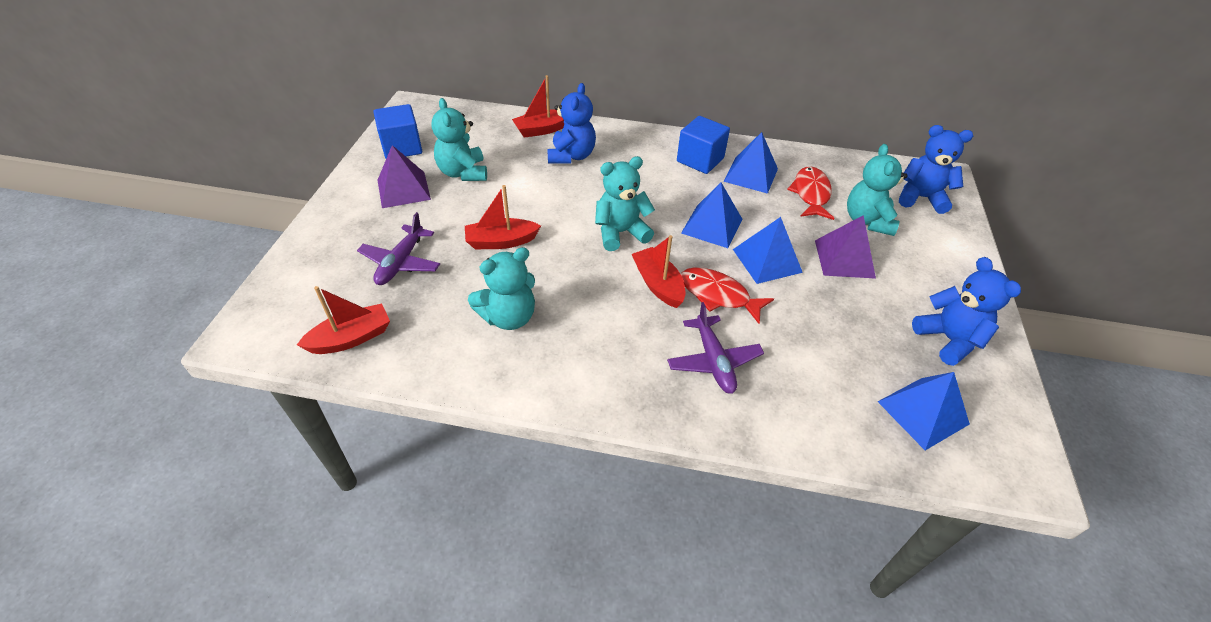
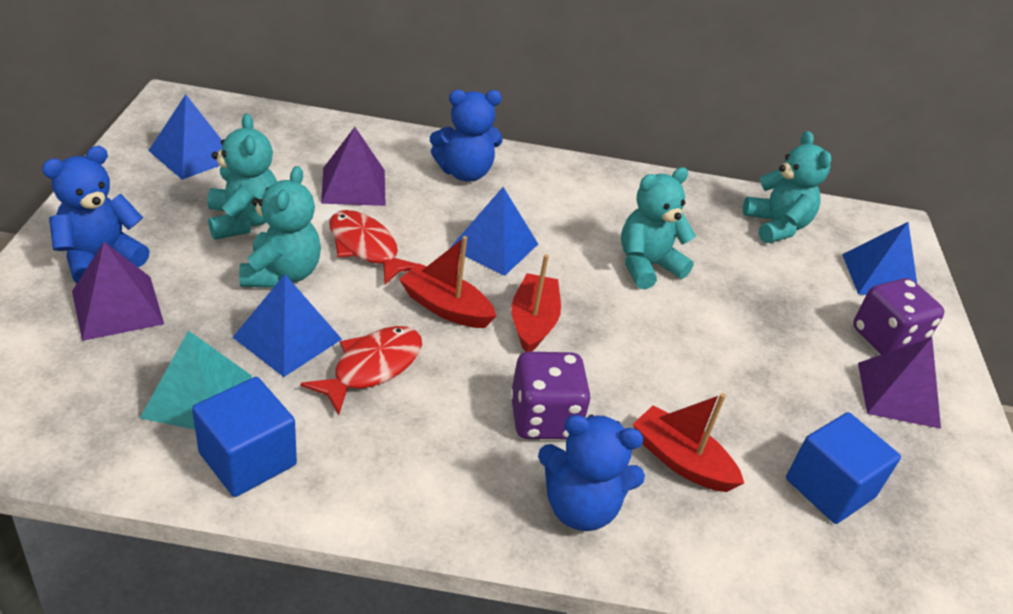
purple dice: none = 0 -> [510,352,591,439] [853,278,944,355] = 2
purple plane: [357,212,440,285] [667,302,764,394] = 2 -> none = 0
purple pyramid: [378,145,431,208] [815,215,876,279] = 2 -> [72,242,164,341] [321,127,386,206] [858,337,941,429] = 3
red boat: [297,286,390,354] [465,185,541,249] [512,75,564,138] [632,235,686,308] = 4 -> [399,236,496,328] [511,254,561,352] [633,393,744,492] = 3
turquoise pyramid: none = 0 -> [140,331,252,430] = 1

